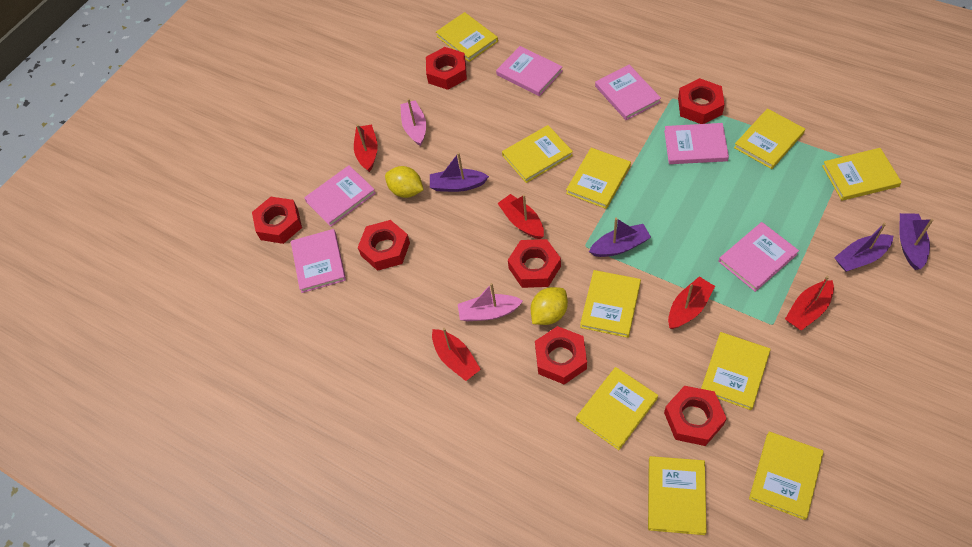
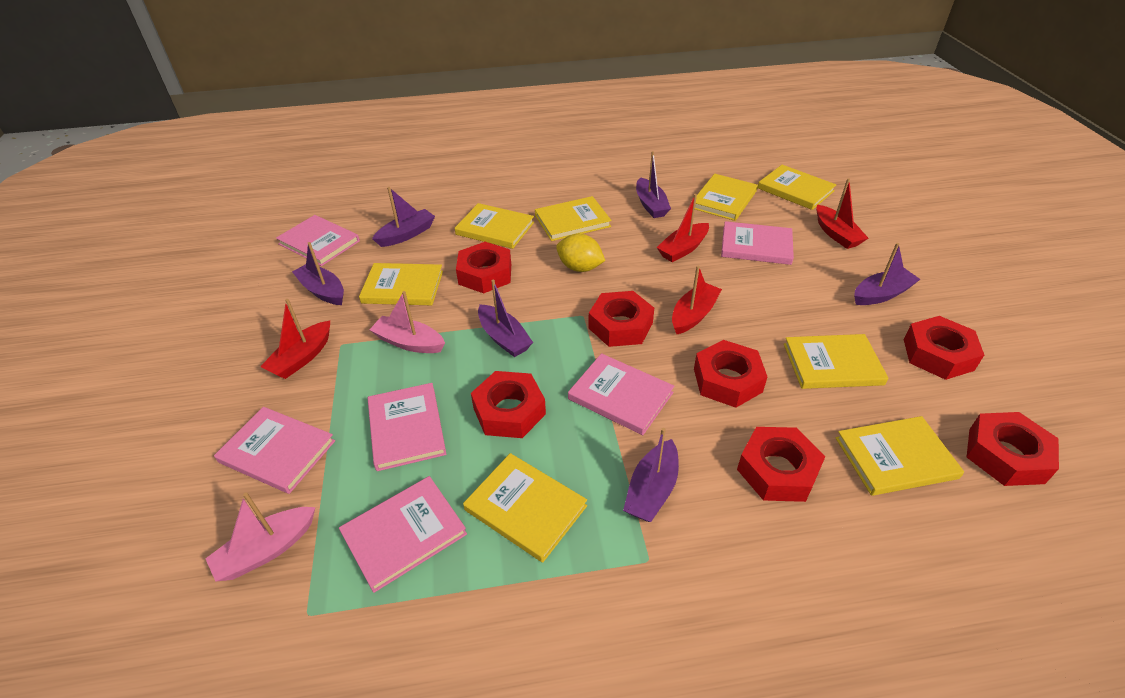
purple boat: [430,153,489,192] [589,218,651,257] [834,223,893,272] [899,213,933,270] = 4 -> [292,242,344,305] [372,187,435,247] [478,280,533,357] [623,428,679,522] [636,151,671,218] [854,243,920,305] = 6
red boat: [354,124,378,172] [432,328,481,381] [497,194,544,239] [668,277,715,329] [785,276,834,331] = 5 -> [260,299,330,379] [656,194,709,262] [672,266,722,334] [816,178,868,249] = 4
yellow book: [436,12,498,62] [502,125,573,183] [566,148,631,209] [576,367,658,450] [580,270,641,338] [648,456,707,535] [701,332,771,410] [734,108,805,169] [749,431,824,520] [822,148,902,201] = 10 -> [359,263,443,305] [455,203,534,249] [463,453,587,563] [535,196,611,241] [695,174,758,221] [758,165,836,210] [784,334,888,389] [836,416,964,496] = 8
yellow lemon: [385,166,424,198] [531,287,568,325] = 2 -> [556,234,605,272] = 1

